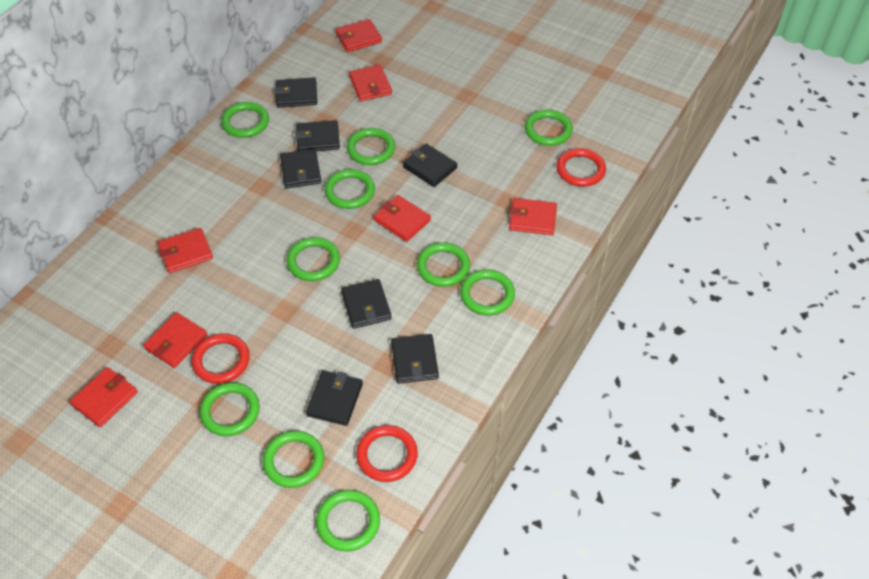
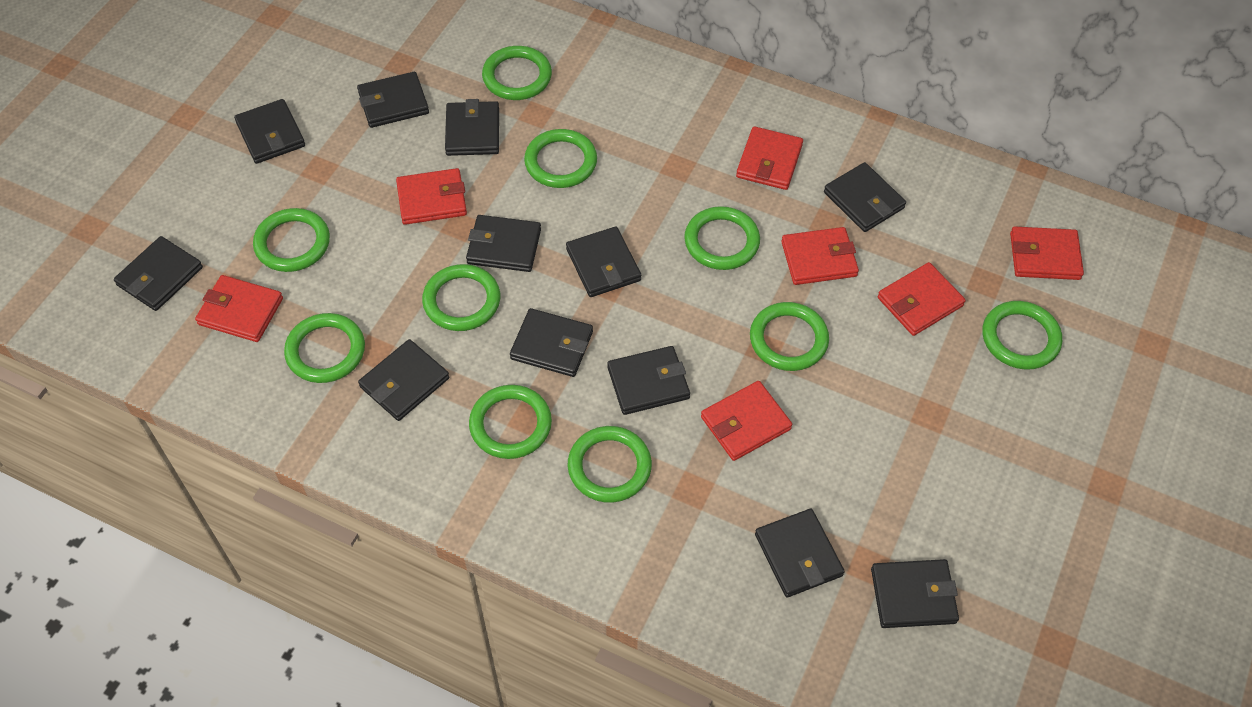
black wallet: [275,77,317,108] [280,149,321,188] [295,120,340,151] [306,370,363,426] [341,279,392,329] [391,334,439,384] [403,143,457,187] = 7 -> [114,236,203,311] [234,99,305,164] [357,72,429,128] [358,339,449,421] [445,99,499,156] [466,215,541,272] [510,308,593,377] [566,226,641,297] [607,346,690,415] [755,509,845,598] [824,162,906,232] [871,559,959,628] = 12
red ring: [192,333,250,384] [356,425,418,482] [556,148,606,187] = 3 -> none = 0

